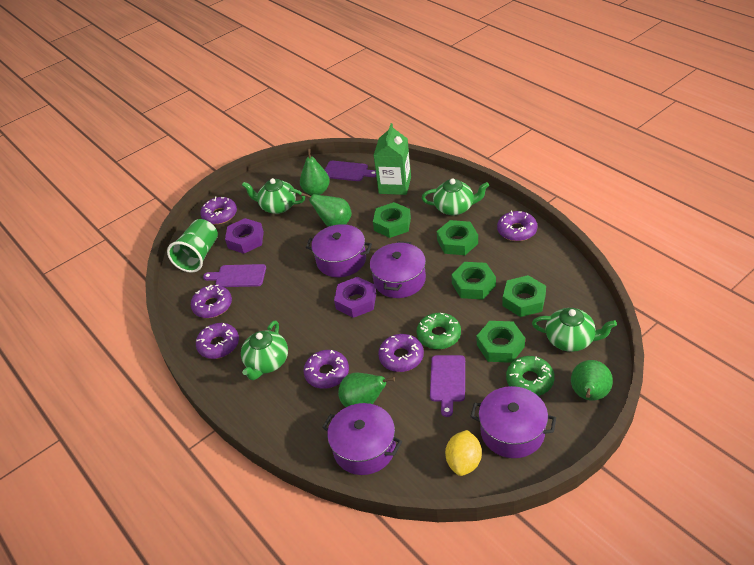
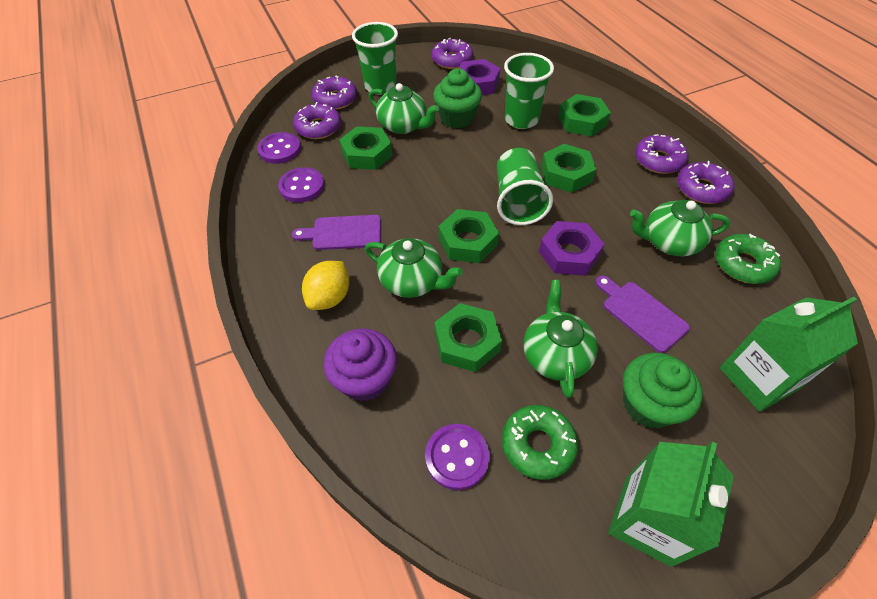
green carton: [373,123,411,195] = 1 -> [608,441,734,567] [720,297,858,412] = 2
green cup: [167,219,218,273] = 1 -> [352,22,398,95] [497,148,553,225] [504,53,554,129] = 3
green cupcake: none = 0 -> [433,68,482,128] [623,353,702,428] = 2
green pear: [300,149,330,195] [301,193,352,227] [338,373,395,407] [571,360,613,401] = 4 -> none = 0
purple button: none = 0 -> [257,132,301,164] [278,167,324,203] [425,424,490,490] = 3
purple cupcake: none = 0 -> [324,328,397,401] = 1
purple cutting board: [203,264,266,287] [325,161,376,181] [430,355,465,417] = 3 -> [292,215,381,250] [595,276,690,353] = 2
purple donut: [191,285,232,318] [196,323,239,359] [200,196,237,225] [303,350,349,389] [378,334,424,372] [497,210,537,241] = 6 -> [293,102,341,139] [312,76,357,110] [432,38,473,69] [635,134,688,174] [677,161,734,204] = 5
purple pot: [306,224,372,277] [322,403,402,475] [370,241,426,298] [470,386,556,458] = 4 -> none = 0

